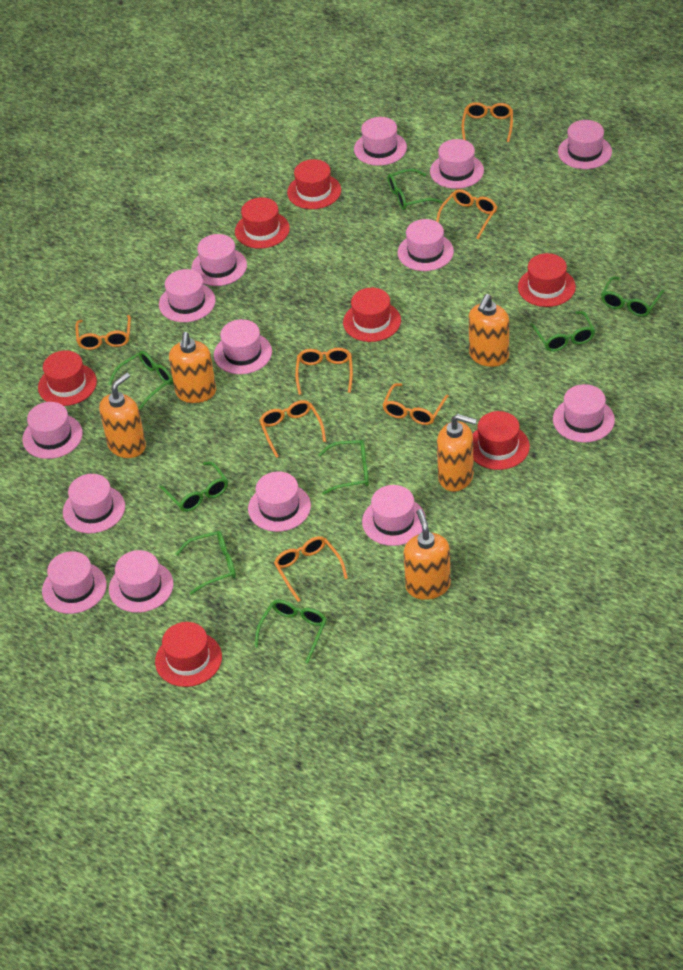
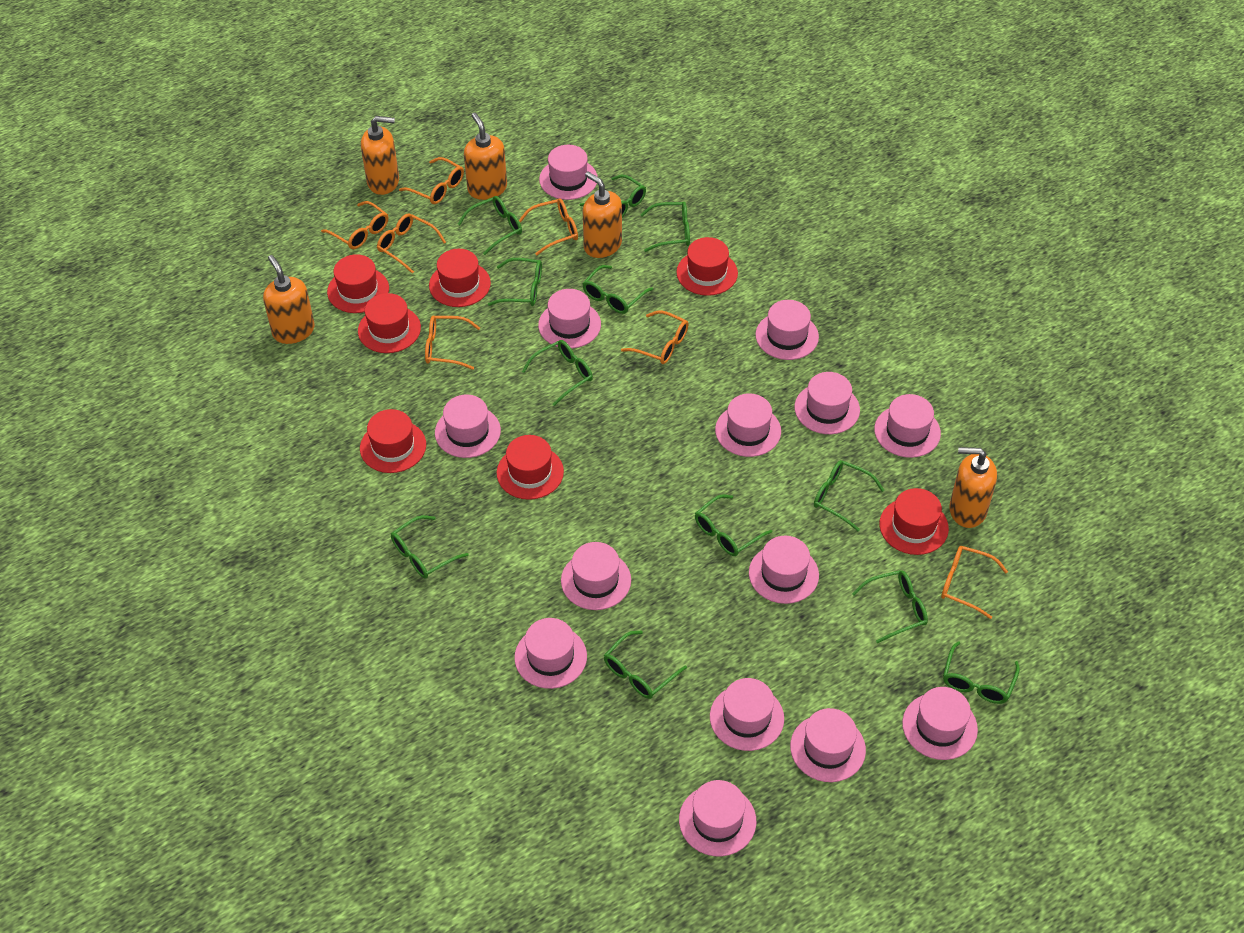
green glasses: [108,351,173,410] [159,461,228,512] [176,531,236,595] [254,600,327,664] [318,440,369,495] [388,168,443,210] [530,311,595,352] [601,276,664,317] = 8 -> [391,515,469,579] [458,196,522,255] [488,258,542,306] [522,340,593,406] [579,175,646,217] [582,265,653,314] [604,630,687,699] [640,202,690,252] [695,494,772,556] [814,460,884,531] [852,570,928,643] [943,641,1020,704] = 12

